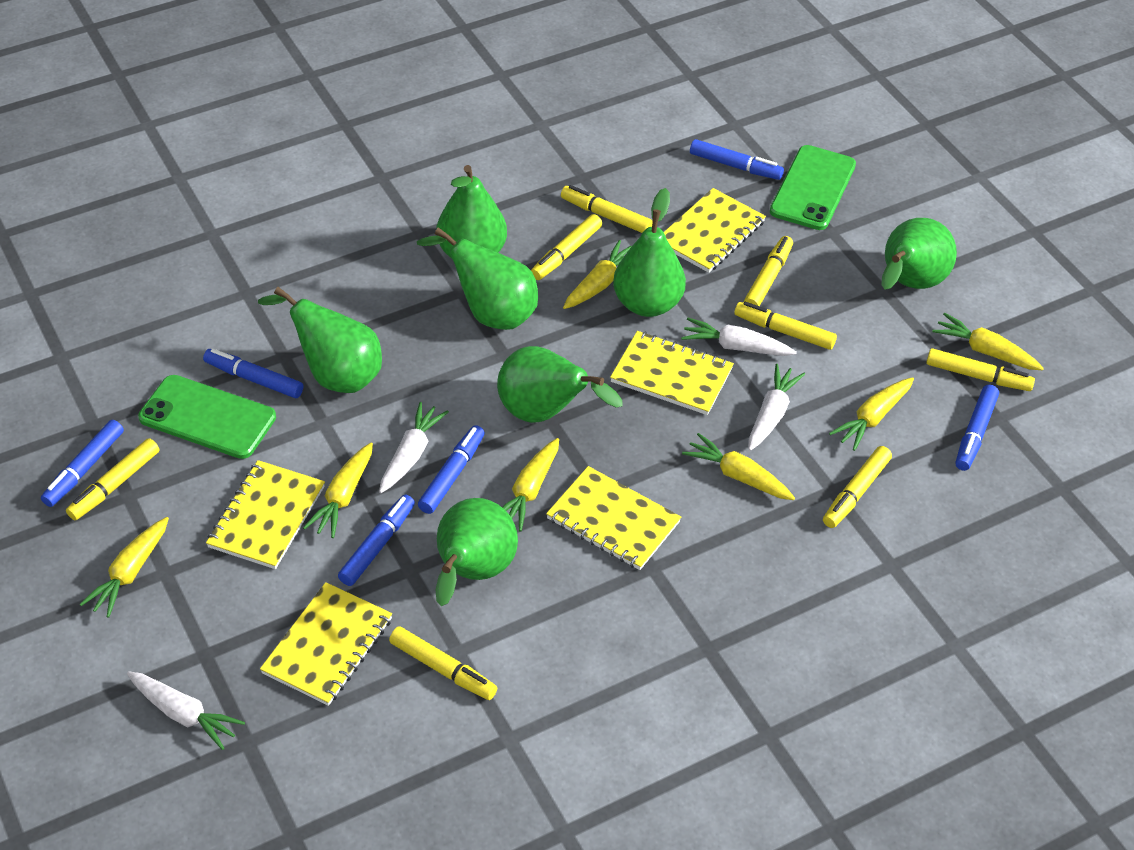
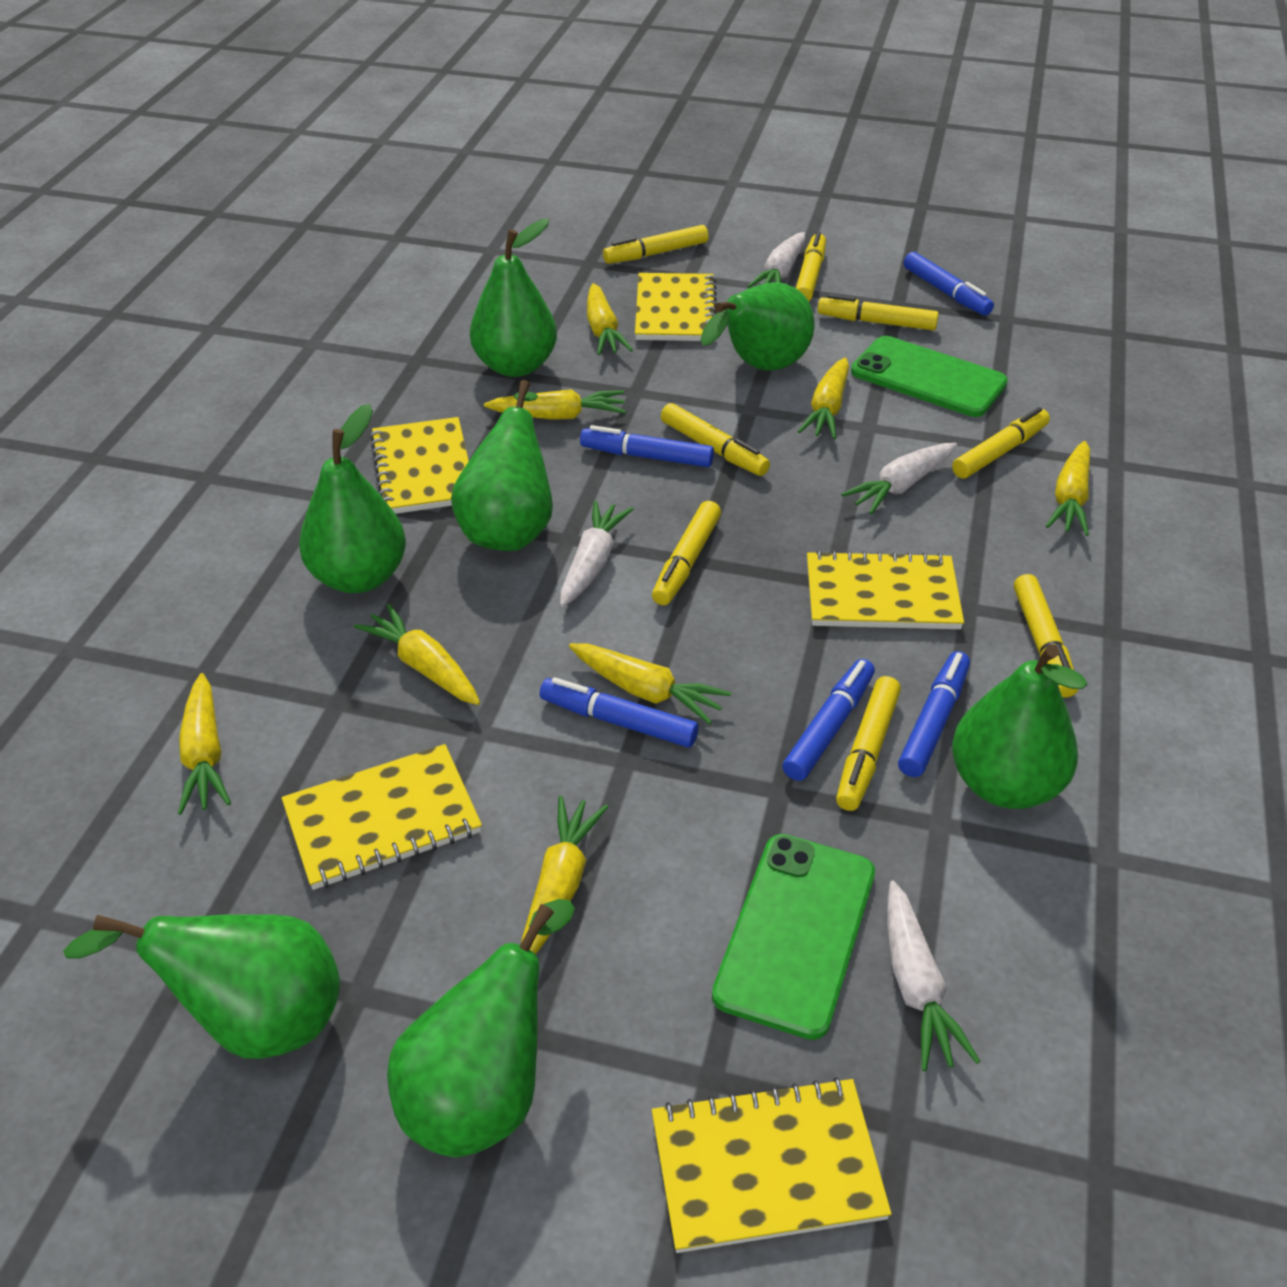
blue marker: [41,420,124,507] [203,348,303,398] [338,495,415,586] [418,425,485,514] [690,139,784,180] [956,385,999,471] = 6 -> [540,677,699,748] [580,425,714,467] [782,659,875,781] [898,651,970,777] [904,252,994,316] = 5
yellow carrot: [79,517,169,618] [303,442,373,538] [502,438,559,532] [563,240,632,309] [682,433,795,500] [829,377,914,451] [932,313,1044,370] = 7 -> [178,673,231,815] [354,604,480,705] [484,389,626,420] [521,796,608,954] [569,643,731,725] [587,283,633,355] [798,357,849,439] [1046,441,1090,536] = 8

